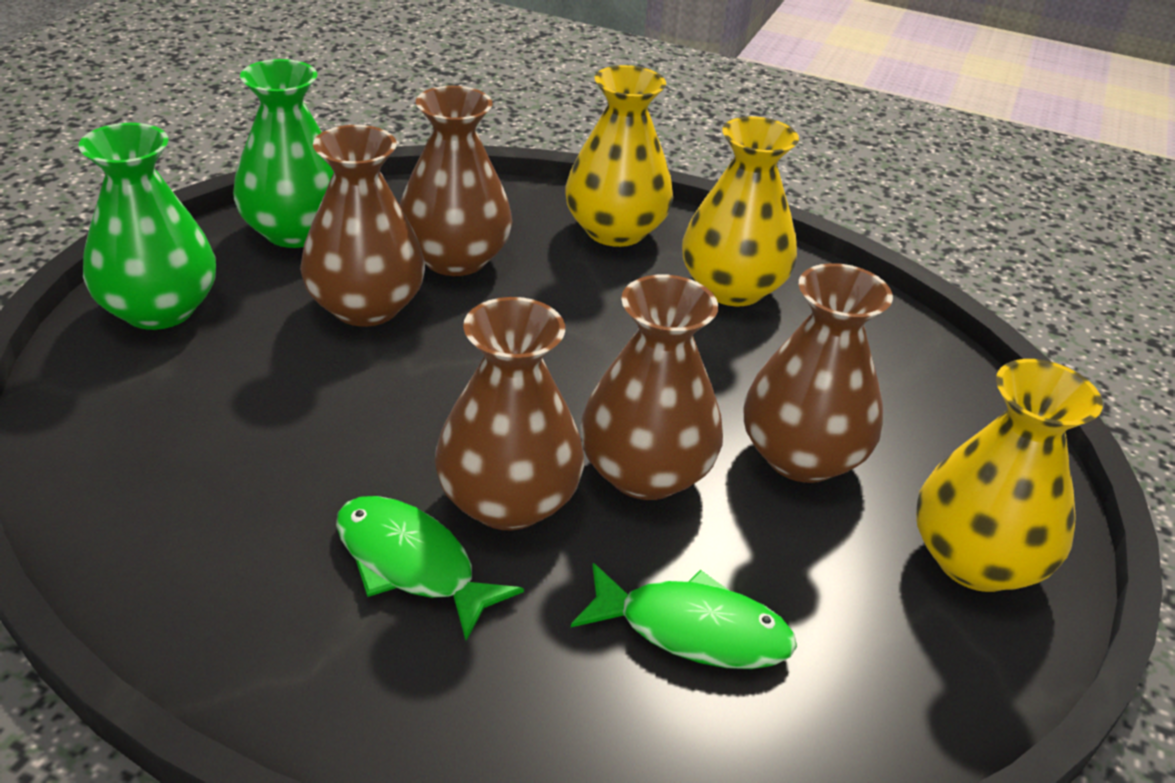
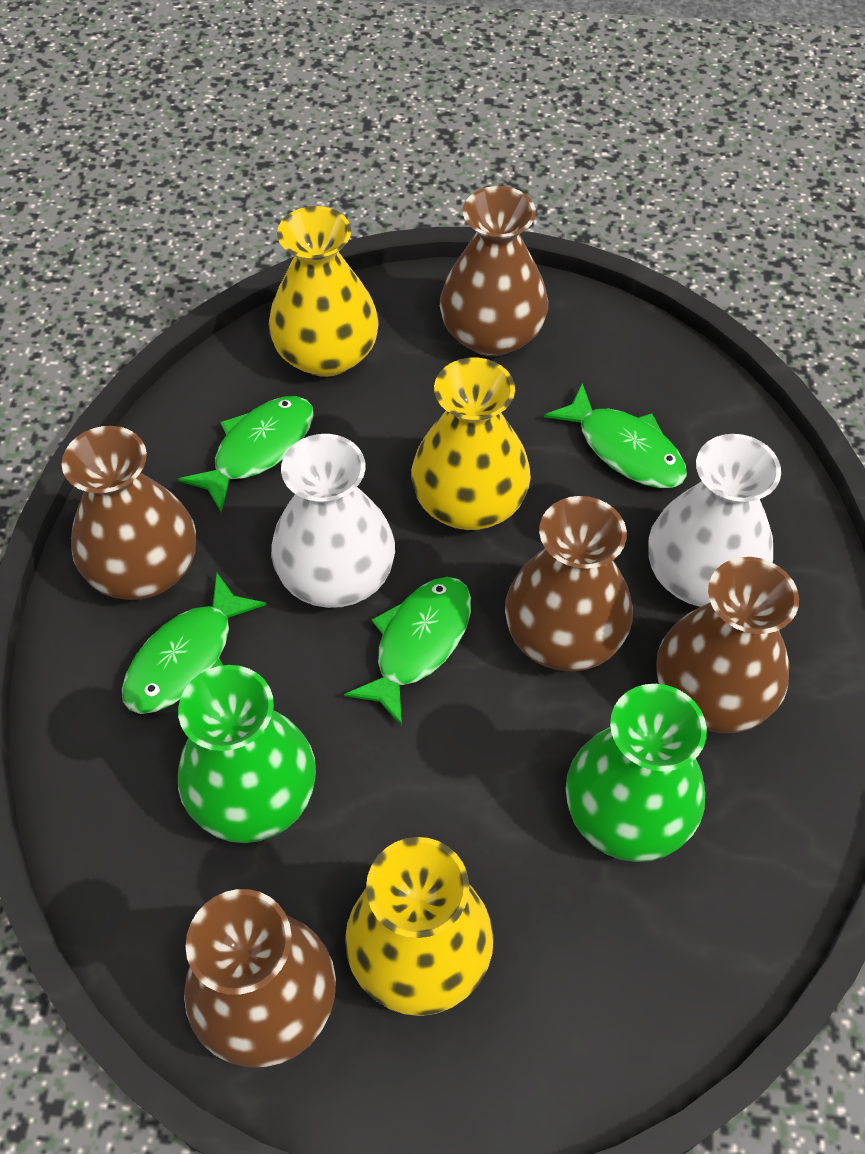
green fish: [336,496,524,641] [571,563,797,669] = 2 -> [122,573,267,714] [178,396,314,512] [344,577,471,726] [544,383,687,488] = 4
white vase: none = 0 -> [271,434,395,608] [648,434,781,607] = 2

